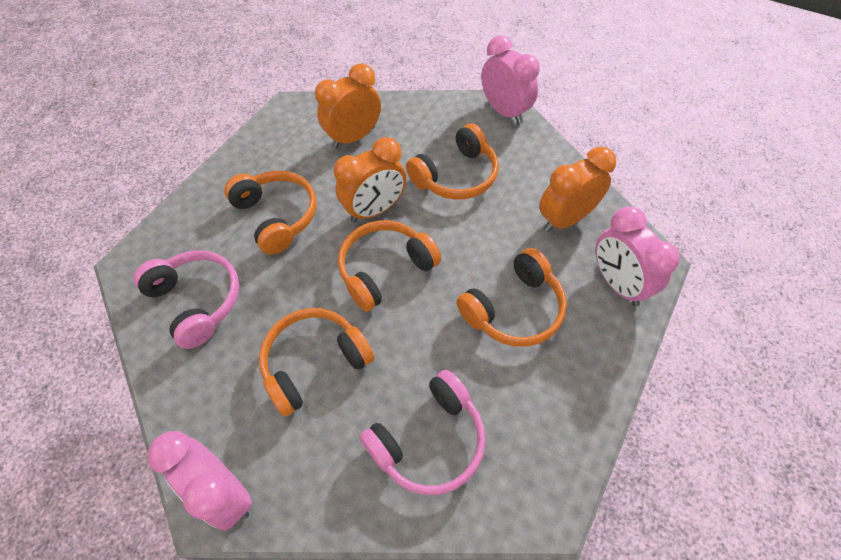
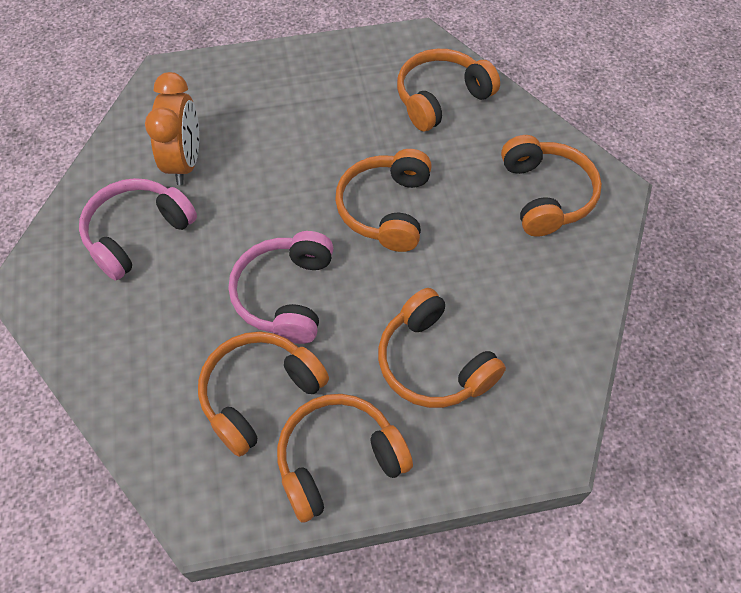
orange clock: [315,63,381,149] [334,137,406,222] [539,147,616,232] = 3 -> [145,72,199,185] = 1
orange headphones: [224,171,317,255] [259,308,374,417] [338,220,442,312] [406,123,499,200] [456,248,567,347] = 5 -> [198,332,329,457] [277,394,413,523] [335,149,432,252] [378,288,506,408] [397,49,500,131] [501,135,602,237] = 6
pink clock: [148,431,252,531] [481,35,540,124] [595,206,680,306] = 3 -> none = 0

